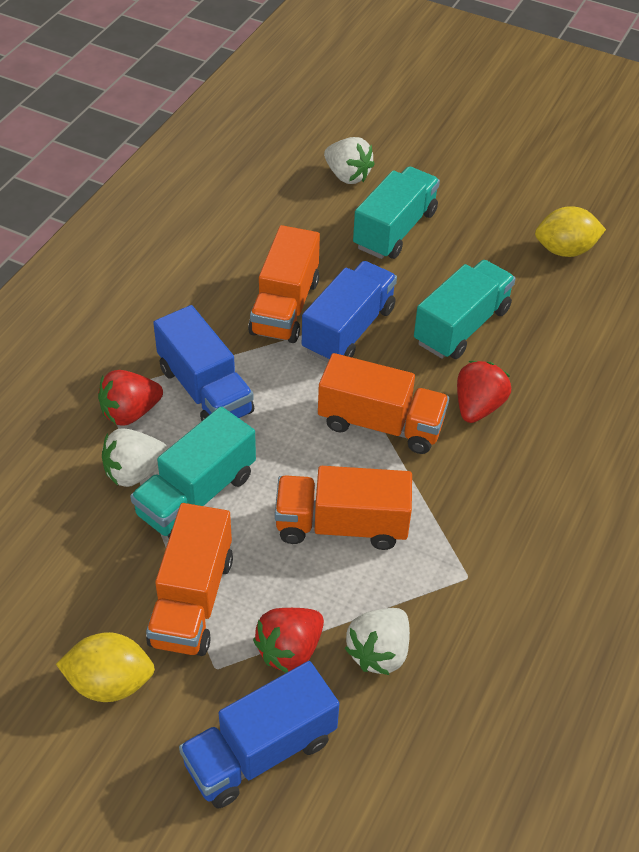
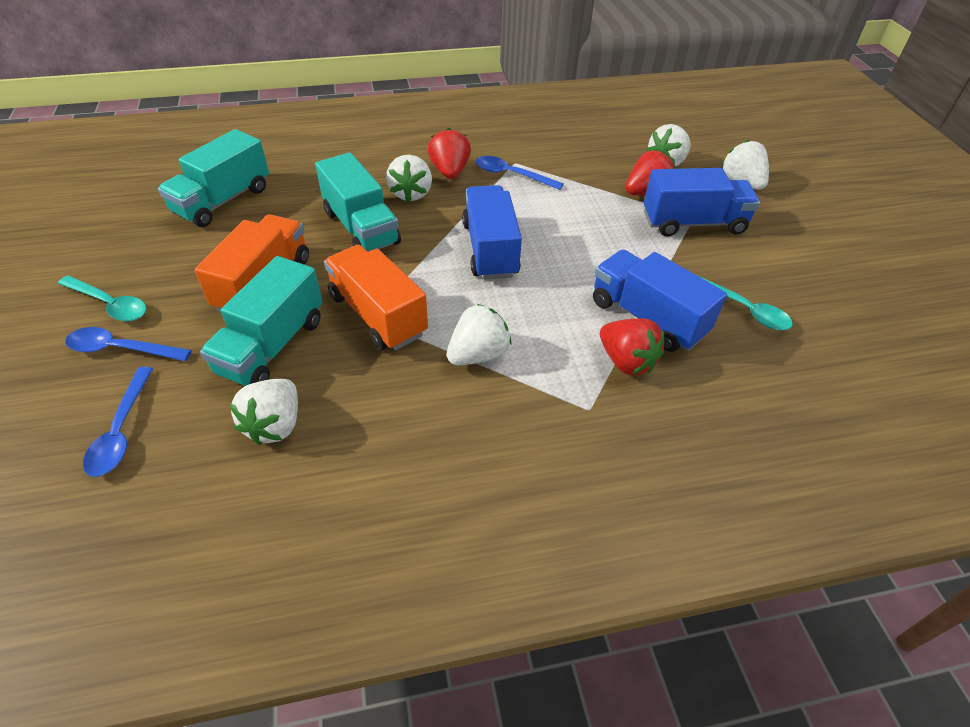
blue spoon: none = 0 -> [65,327,191,361] [83,367,153,477] [476,156,564,190] = 3
orange truck: [146,503,233,656] [248,225,320,343] [275,466,412,550] [318,353,449,454] = 4 -> [195,214,309,312] [324,245,428,350] = 2
turquoise spoon: none = 0 -> [58,276,147,321] [697,275,793,330] = 2
white strawberry: [102,428,169,487] [324,137,375,184] [345,608,410,675] = 3 -> [230,379,298,445] [386,155,432,202] [447,304,512,365] [646,124,690,166] [721,140,769,190] = 5
yellow lemon: [56,632,155,702] [535,206,606,257] = 2 -> none = 0

